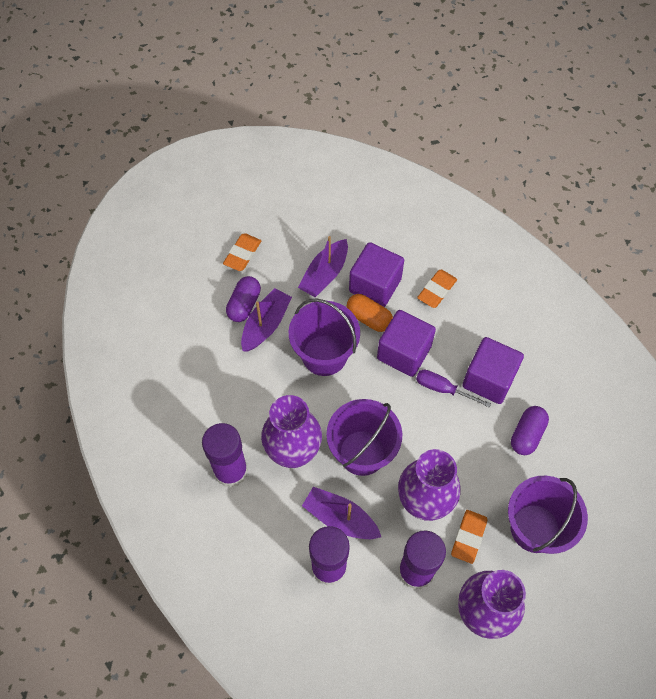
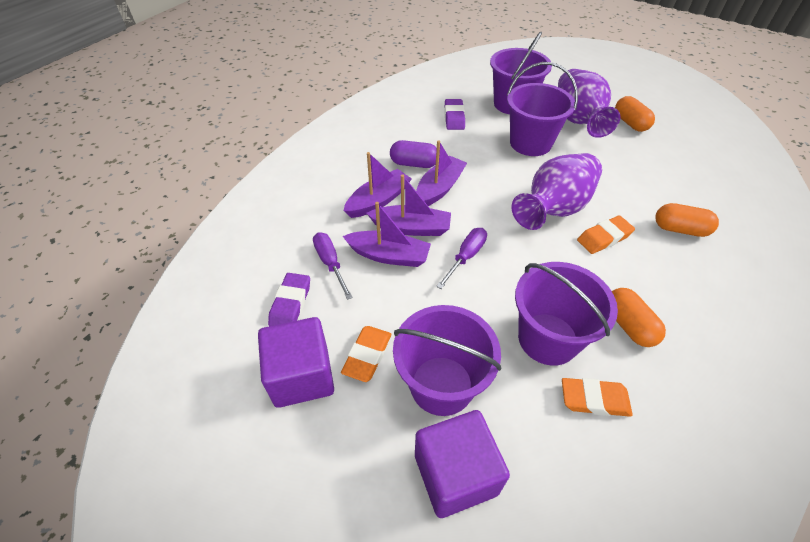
orange capsule: [347,294,393,332] = 1 -> [612,288,666,347] [615,96,655,132] [655,203,719,237] = 3
purple boat: [241,288,292,351] [298,236,348,297] [302,487,381,539] = 3 -> [343,202,431,267] [344,152,412,218] [367,175,451,236] [416,140,467,206] = 4
purple bucket: [289,299,360,376] [327,399,402,476] [508,476,588,554] = 3 -> [393,305,501,416] [490,31,552,114] [507,62,578,156] [515,262,618,366] = 4
purple capsule: [226,276,261,322] [511,406,549,455] = 2 -> [390,140,437,168] = 1
purple cube: [349,242,404,307] [377,310,436,377] [463,337,524,404] = 3 -> [258,317,334,408] [415,410,510,518] = 2
purple eraser: none = 0 -> [268,273,310,326] [445,99,465,130] = 2
purple glue stick: [202,423,248,488] [309,526,350,586] [398,530,446,589] = 3 -> none = 0
purple screwdriver: [416,370,491,407] = 1 -> [313,232,353,300] [436,228,487,289] = 2
purple vase: [261,395,322,468] [398,449,461,521] [458,570,526,639] = 3 -> [511,153,602,230] [558,69,620,138] = 2

